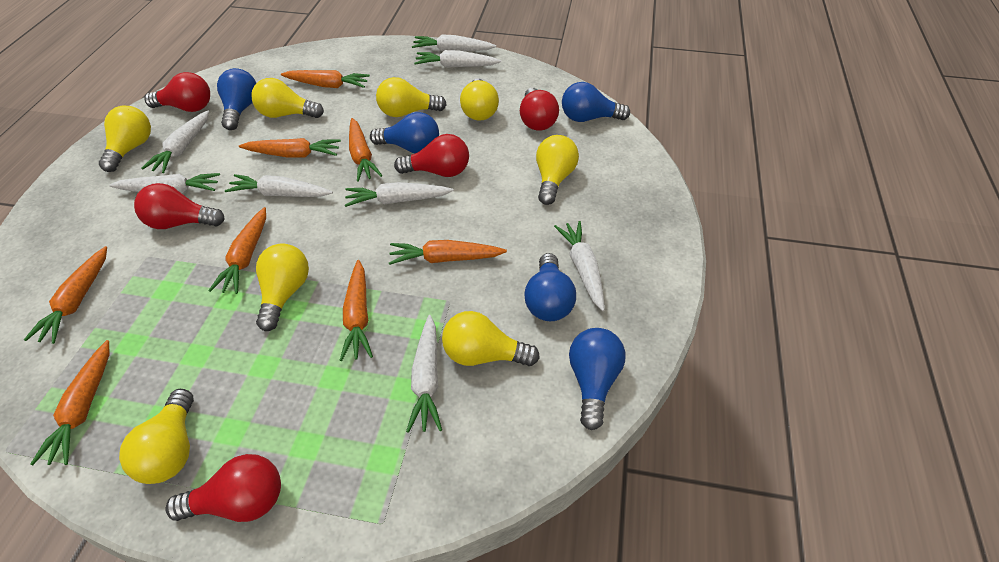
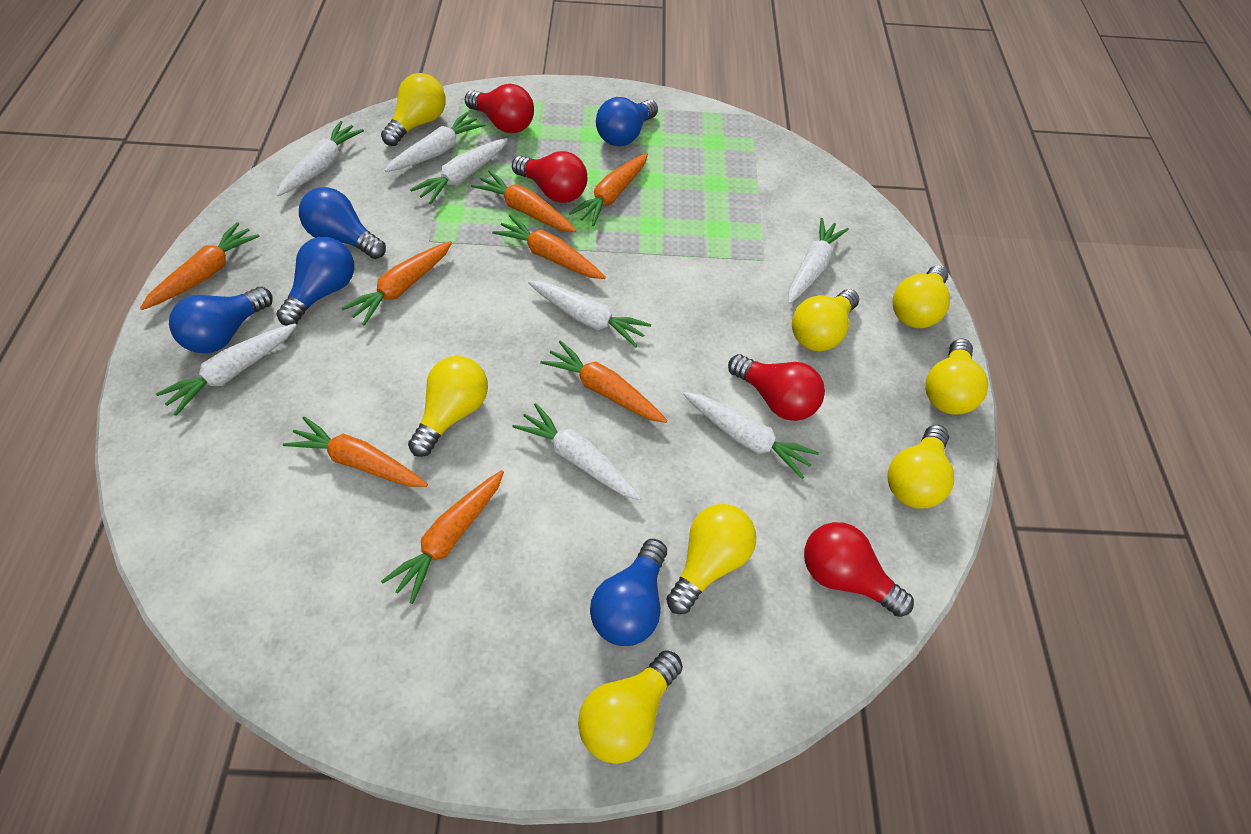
red light bulb: [134,183,225,229] [144,72,210,112] [166,454,281,522] [394,134,469,177] [520,87,559,131] = 5 -> [465,84,534,133] [512,151,587,203] [728,354,825,421] [804,522,914,617] = 4

